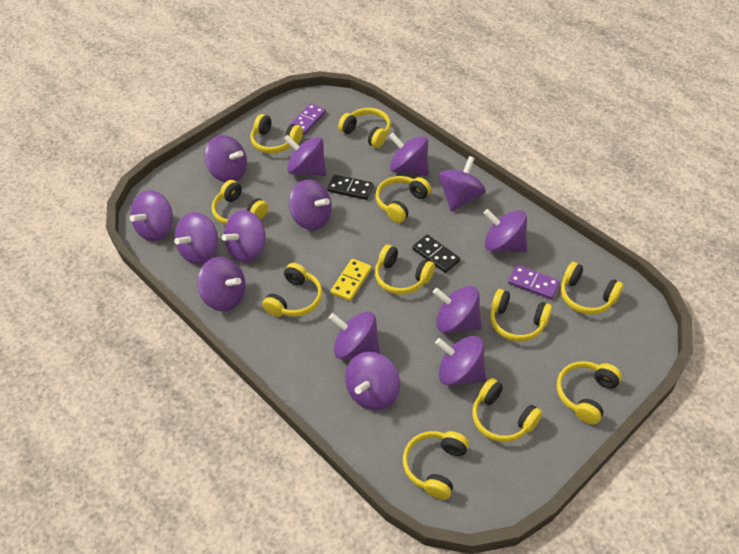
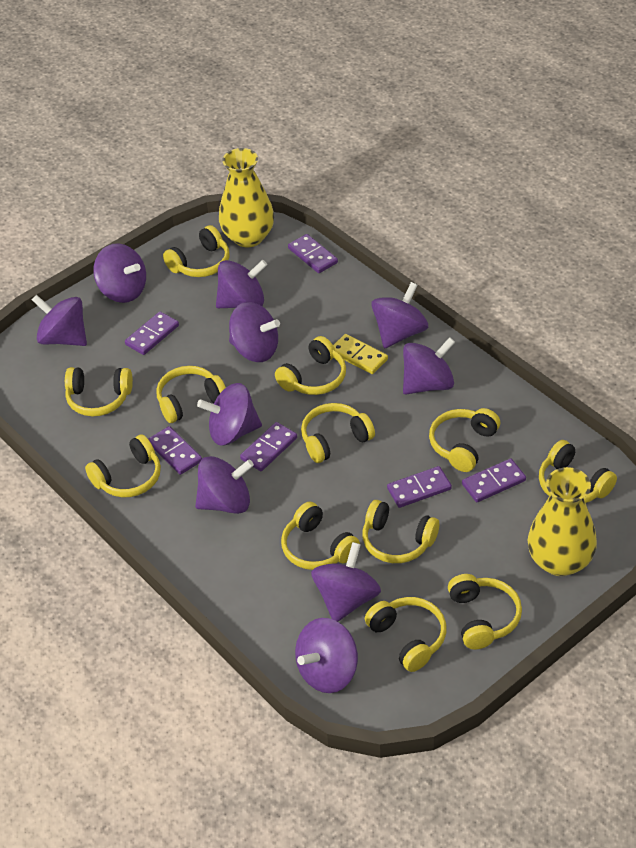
black domino: [327,174,373,200] [412,235,460,273] = 2 -> none = 0
purple domino: [289,103,326,135] [508,265,560,300] = 2 -> [125,311,179,355] [148,426,202,475] [240,422,297,471] [288,234,338,273] [387,466,452,508] [462,458,526,502] = 6
purple spinning top: [130,190,173,242] [174,212,218,265] [197,257,246,311] [204,135,247,182] [222,210,266,263] [284,135,326,176] [289,179,332,230] [329,312,380,360] [345,352,400,410] [389,133,429,176] [433,286,482,333] [435,336,486,386] [438,156,486,212] [483,209,527,252] = 14 -> [32,294,87,346] [93,243,146,303] [195,456,254,514] [197,383,262,446] [216,260,267,308] [229,302,280,362] [295,618,358,693] [311,542,381,622] [371,282,428,349] [403,337,455,394] = 10
yellow headphones: [212,180,268,225] [250,114,303,154] [262,263,322,317] [338,108,391,148] [375,245,435,295] [376,176,431,223] [403,431,469,500] [472,378,543,442] [490,289,552,341] [557,361,622,425] [561,262,624,314] = 11 -> [65,367,133,417] [85,434,161,497] [156,366,226,423] [163,225,230,277] [275,336,346,395] [281,502,360,570] [301,403,375,463] [362,500,439,563] [365,597,446,672] [429,408,500,472] [448,574,522,650] [539,440,617,503] = 12
yellow vase: none = 0 -> [219,148,274,247] [528,467,597,576] = 2

